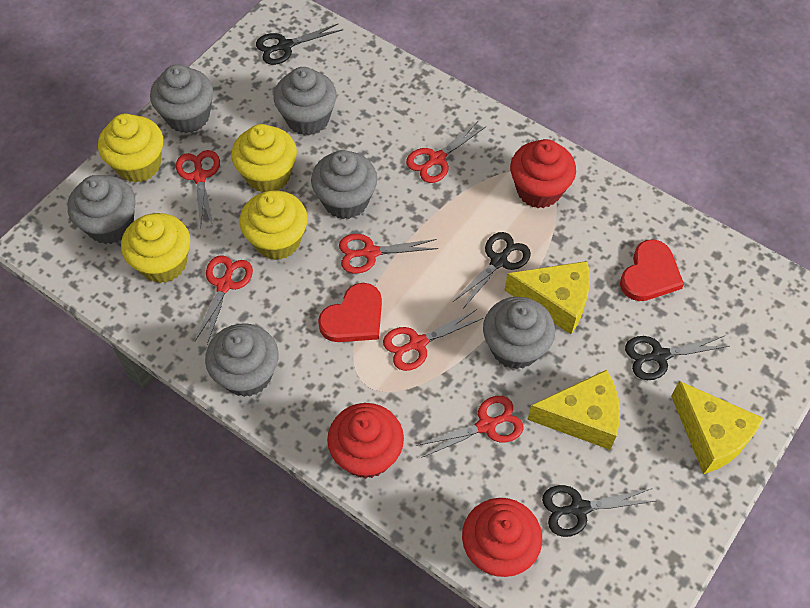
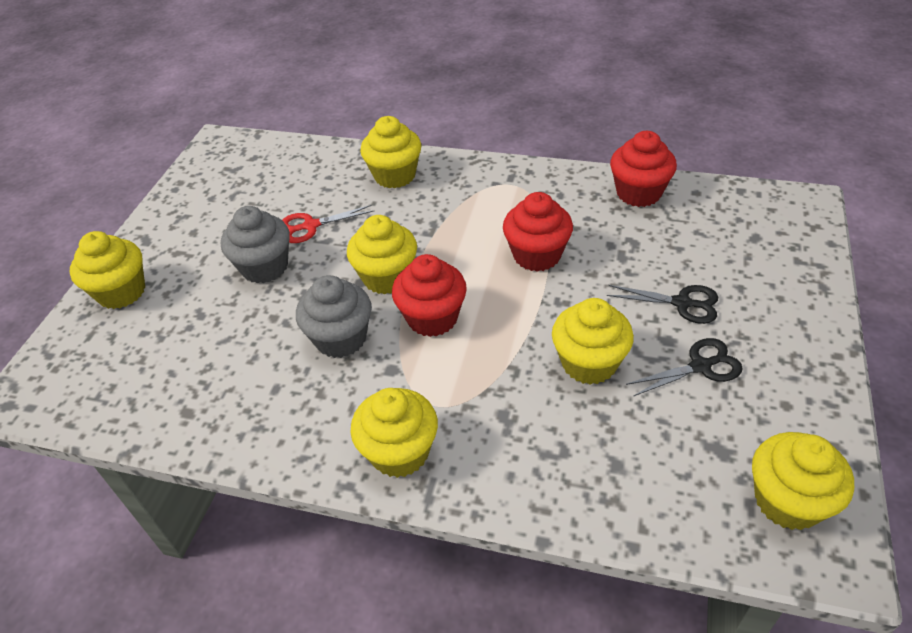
black scissors: [256,23,342,65] [453,232,531,310] [542,485,655,537] [625,336,729,380] = 4 -> [607,285,718,324] [626,338,743,396] = 2
grey cupcake: [68,175,136,244] [150,64,213,133] [205,323,279,397] [274,67,337,135] [311,150,377,219] [483,297,555,369] = 6 -> [221,206,290,283] [296,275,372,358] = 2
red heart: [318,283,382,342] [620,239,684,301] = 2 -> none = 0
red scissors: [176,150,220,227] [195,255,253,344] [339,234,439,274] [383,309,483,371] [406,121,486,183] [416,396,524,458] = 6 -> [282,205,374,243] = 1
yellow cheese: [505,261,590,334] [527,370,620,450] [671,381,764,474] = 3 -> none = 0
yellow cupcake: [98,114,163,183] [121,213,190,283] [231,124,297,193] [240,191,308,260] = 4 -> [70,231,145,309] [347,215,417,294] [350,388,438,478] [360,116,421,189] [552,298,634,385] [752,432,854,530] = 6

